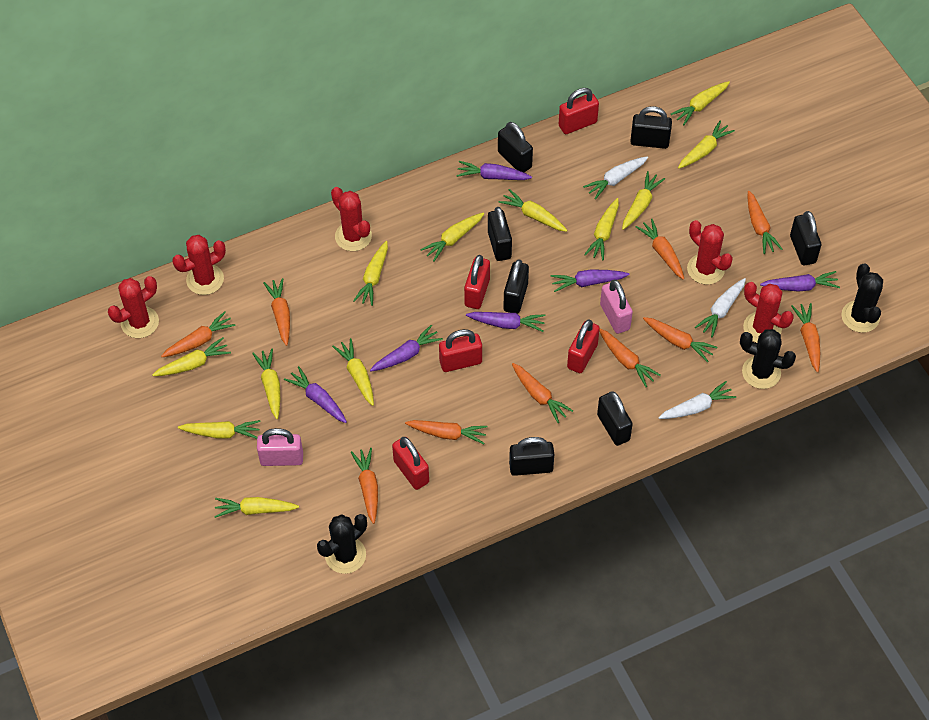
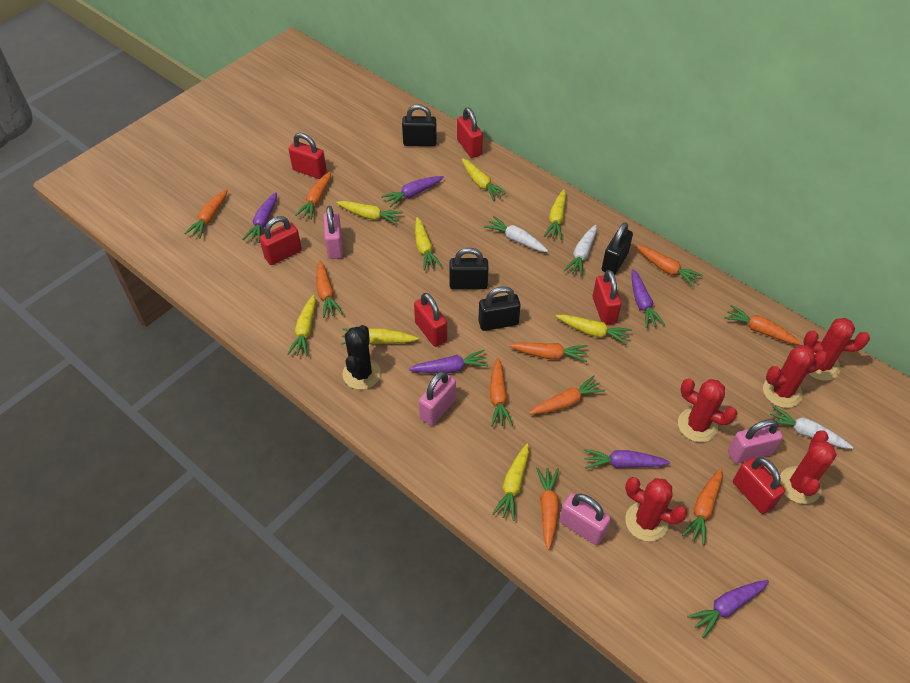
black cactus: [317,514,367,574] [740,329,796,389] [841,263,883,333] = 3 -> [343,325,381,390] = 1
black padlock: [488,207,512,261] [498,122,533,172] [503,259,529,314] [509,437,554,476] [597,391,633,446] [630,106,672,149] [790,211,821,265] = 7 -> [402,104,437,146] [449,248,489,290] [478,286,521,331] [602,222,633,275] = 4
pink padlock: [257,428,303,466] [600,280,633,334] = 2 -> [323,206,343,259] [419,371,456,426] [559,493,611,545] [728,419,783,464] = 4
red padlock: [392,437,429,490] [439,329,482,372] [464,255,490,309] [559,88,599,134] [567,320,600,373] = 5 -> [259,216,302,265] [289,133,327,179] [414,293,447,347] [457,107,483,158] [593,270,622,325] [733,457,785,514] = 6
yellow carrot: [152,337,231,376] [178,420,260,439] [214,497,299,518] [252,348,280,419] [332,338,374,406] [353,241,388,306] [420,212,484,262] [499,189,568,232] [584,198,619,261] [622,171,665,230] [671,81,730,125] [678,120,735,168] = 12 -> [287,295,316,356] [336,201,403,225] [341,328,419,345] [415,217,442,270] [462,158,508,201] [492,443,529,521] [544,189,566,240] [556,314,632,345] = 8

